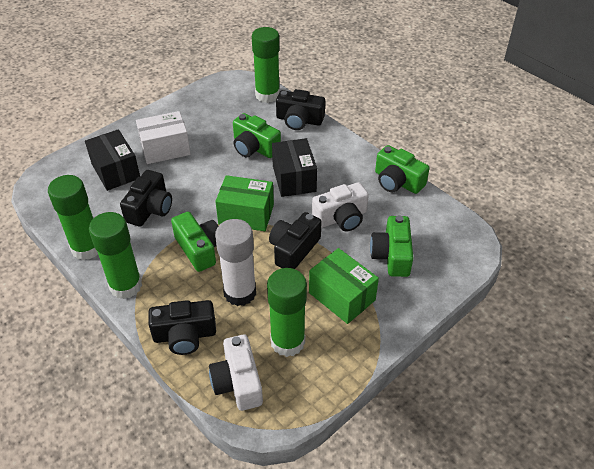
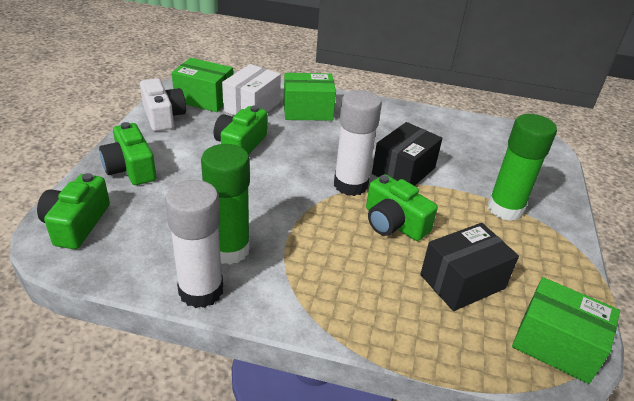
black camera: [120,170,172,227] [149,300,216,355] [269,212,322,269] [276,89,325,130] = 4 -> none = 0
green box: [215,175,274,231] [309,248,379,324] = 2 -> [172,58,233,112] [284,73,336,121] [512,277,620,384] = 3
green glue stick: [48,175,98,260] [89,212,142,299] [252,27,280,103] [267,268,307,357] = 4 -> [201,144,250,264] [488,114,557,221] = 2
white camera: [209,334,263,411] [312,182,369,231] = 2 -> [140,78,186,131] = 1
white glue stick: [215,219,256,306] = 1 -> [165,180,223,308] [334,90,382,196] = 2

